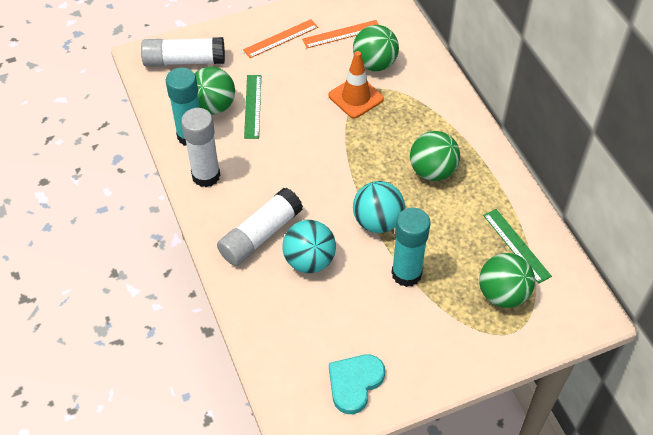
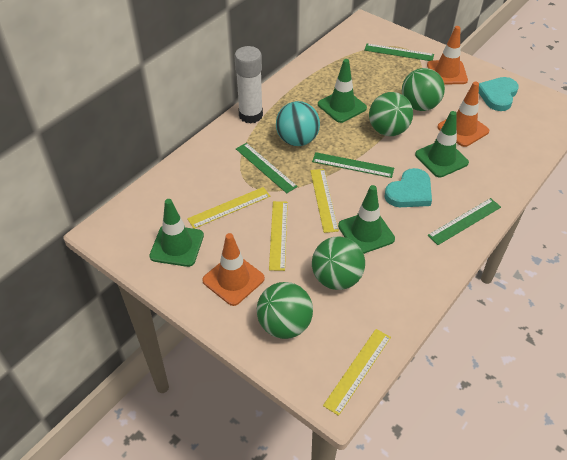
green ruler: [244,75,261,139] [483,209,552,284] = 2 -> [236,143,298,193] [312,152,394,178] [364,43,434,61] [427,198,501,245] = 4
green traffic cone: none = 0 -> [149,199,204,267] [318,59,367,123] [338,185,395,254] [415,111,469,178] = 4
orange ruler: [243,19,318,58] [302,20,379,48] = 2 -> none = 0
orange traffic cone: [329,51,384,118] = 1 -> [202,233,265,306] [427,26,468,84] [438,82,489,147] = 3
turquoise ball: [282,220,336,273] [353,181,405,233] = 2 -> [276,101,320,146] = 1
turquoise glue stick: [166,67,200,146] [391,208,430,287] = 2 -> none = 0
turquoise heart: [329,355,385,414] = 1 -> [384,168,432,207] [479,77,519,111] = 2
white glue stick: [141,37,225,67] [181,108,220,187] [217,188,303,266] = 3 -> [234,46,263,124] = 1
yellow ruler: none = 0 -> [187,187,270,229] [269,201,288,271] [310,169,339,233] [323,329,391,416] = 4

